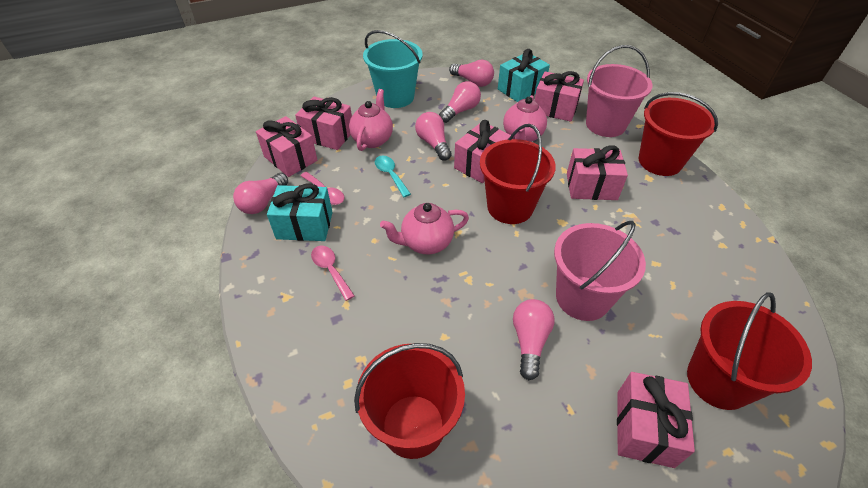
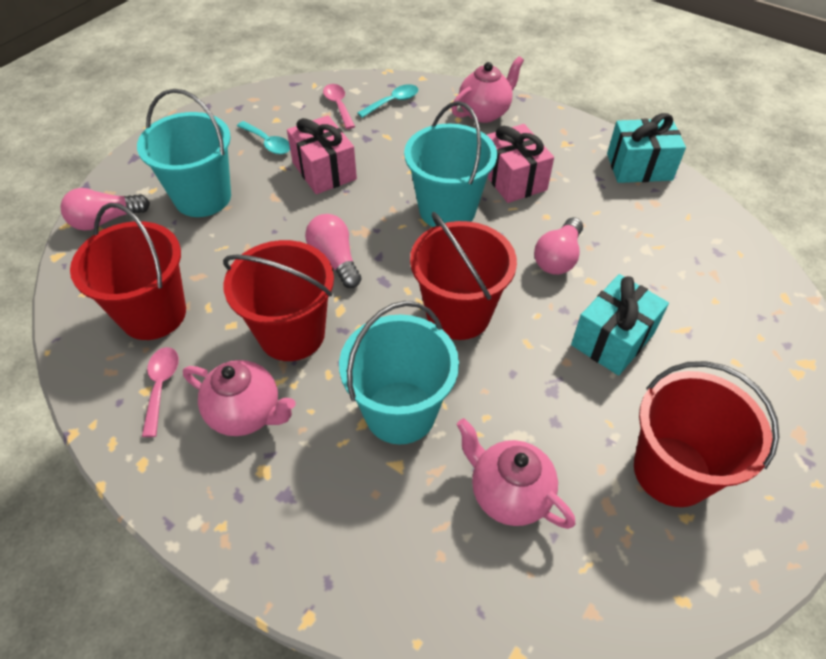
pink bucket: [554,221,646,321] [586,45,652,137] = 2 -> none = 0
pink gift: [256,116,318,177] [295,96,352,150] [454,120,511,183] [535,71,584,122] [567,145,628,200] [617,372,695,468] = 6 -> [287,115,357,194] [487,124,554,203] = 2
pink light bulb: [233,173,288,214] [415,112,452,161] [439,81,481,123] [449,60,494,87] [513,299,554,380] = 5 -> [60,188,150,231] [305,214,361,288] [534,217,583,275] = 3
turquoise bucket: [363,30,423,108] = 1 -> [137,89,231,217] [339,301,459,444] [404,101,497,227] = 3
turquoise spoon: [375,156,411,197] = 1 -> [237,121,290,155] [357,84,418,118] = 2

